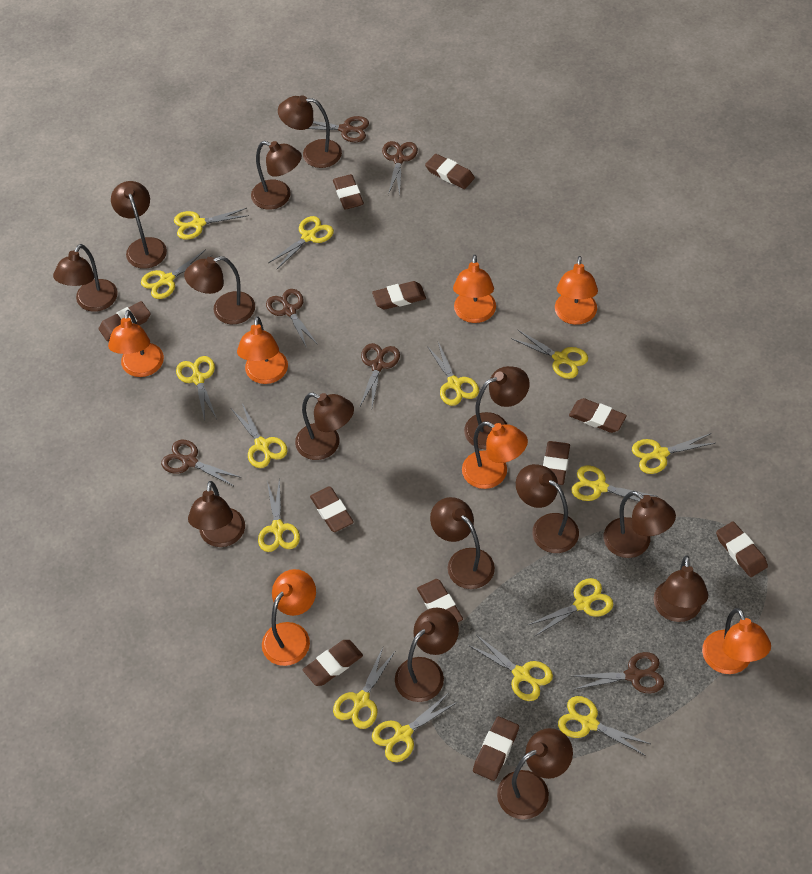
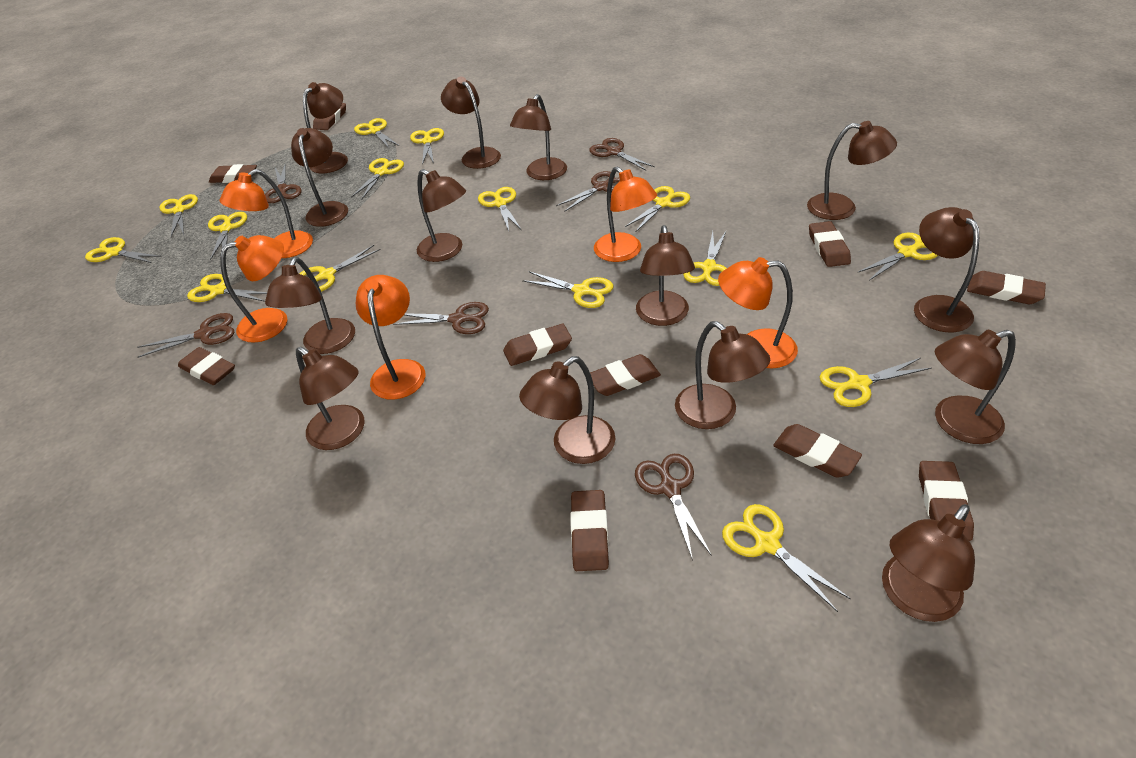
brown eraser: [99,301,151,341] [303,640,363,686] [310,487,354,532] [333,174,364,210] [372,281,426,310] [417,579,463,623] [425,154,475,189] [473,716,519,781] [543,441,570,485] [569,398,627,433] [716,521,768,577] = 11 -> [178,347,235,385] [209,164,257,183] [313,103,346,130] [503,324,572,366] [570,490,609,571] [590,354,661,396] [773,424,862,478] [809,221,851,267] [919,461,974,541] [967,271,1046,304] = 10
orange lamp: [108,310,164,377] [237,316,288,384] [262,569,316,666] [453,255,496,323] [462,421,528,489] [555,256,598,325] [702,608,771,674] = 7 -> [219,169,313,258] [220,235,288,343] [356,275,426,400] [594,167,657,262] [718,257,798,368] = 5

